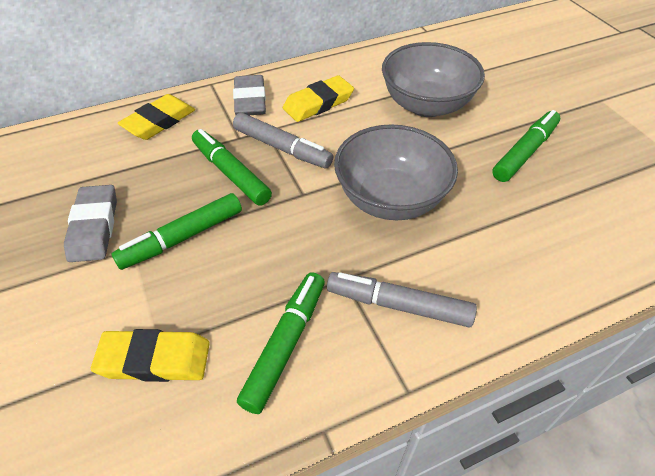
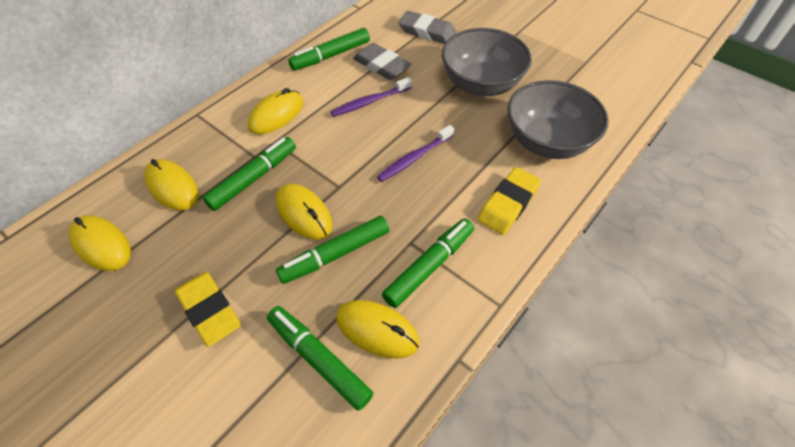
green marker: [112,193,242,270] [192,129,272,205] [237,272,325,414] [492,110,560,182] = 4 -> [203,137,296,211] [267,306,373,411] [276,216,389,284] [288,28,370,71] [382,219,474,308] = 5
grey marker: [233,113,333,168] [327,272,477,327] = 2 -> none = 0
purple toothbrush: none = 0 -> [331,77,412,117] [377,125,454,182] = 2
yellow eraser: [91,329,210,382] [118,94,195,140] [283,75,354,122] = 3 -> [175,271,241,347] [477,167,541,235] = 2
yellow mouse: none = 0 -> [69,215,131,271] [144,159,199,210] [248,88,304,134] [276,184,332,240] [336,300,420,359] = 5

